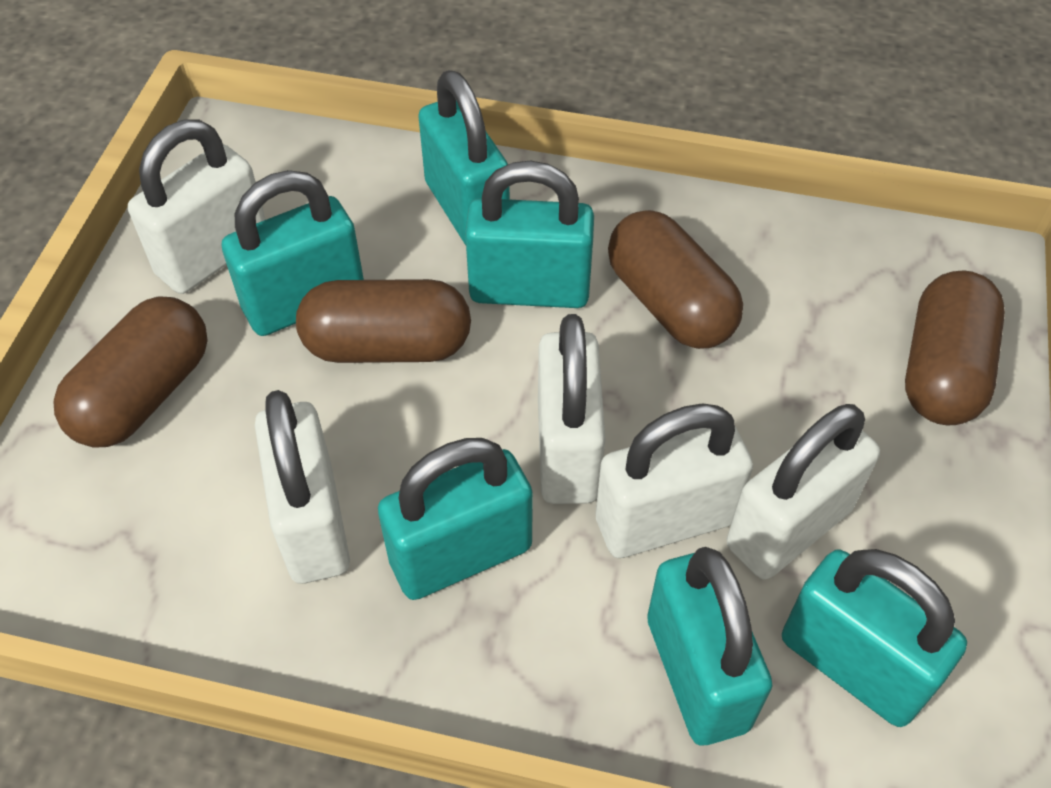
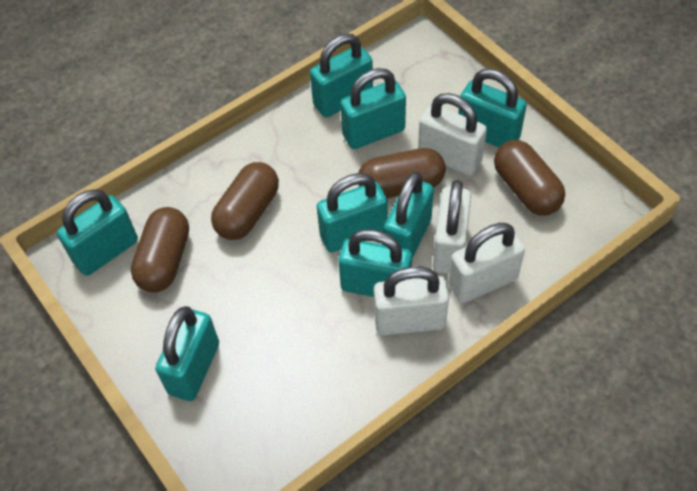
turquoise padlock: [222,170,364,336] [378,438,533,600] [418,70,510,245] [465,161,594,308] [647,547,772,745] [782,549,967,727] = 6 -> [57,189,138,276] [155,306,219,401] [310,34,373,117] [317,173,388,252] [338,229,412,297] [340,68,406,149] [384,172,434,259] [458,69,527,148] = 8
white padlock: [128,119,266,294] [255,390,350,584] [538,314,605,504] [596,403,753,558] [727,404,880,580] = 5 -> [374,266,449,335] [418,93,487,176] [433,180,471,274] [448,223,525,303] = 4

